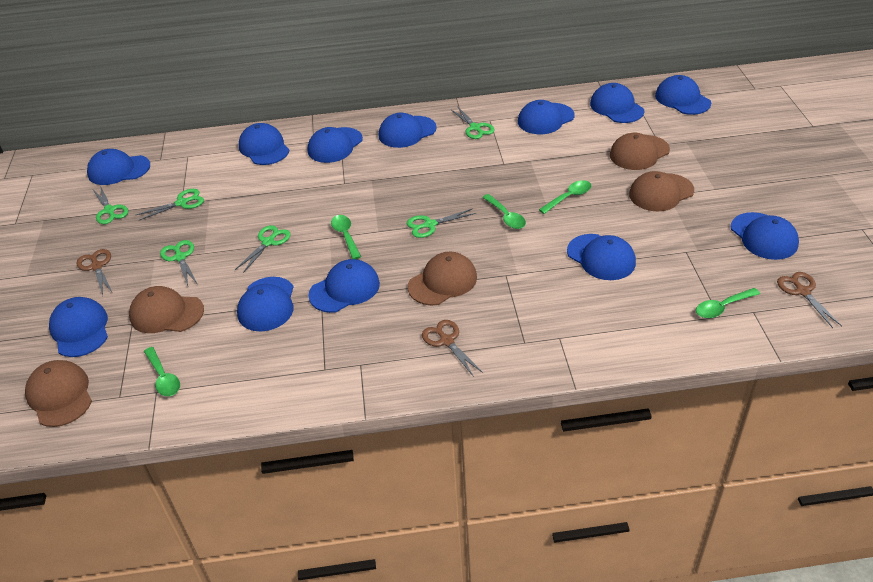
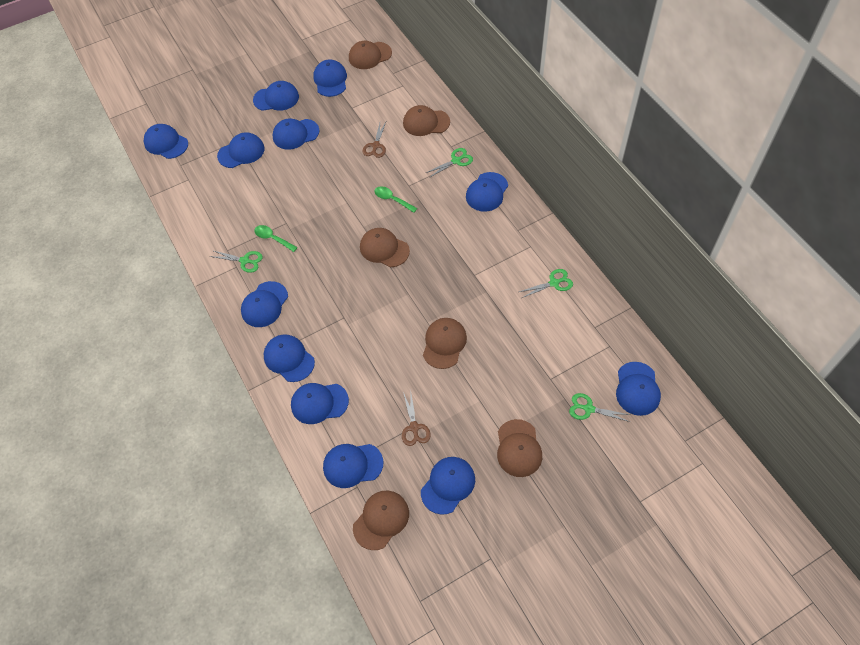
brown cap: [25,360,92,427] [129,286,204,333] [408,252,477,306] [610,133,670,170] [629,171,694,211] = 5 -> [349,41,392,69] [353,491,409,550] [360,228,410,267] [403,105,450,136] [423,318,467,369] [497,419,542,477] = 6
brown scissors: [77,249,112,295] [422,320,483,377] [777,272,842,328] = 3 -> [362,122,386,158] [402,392,431,446] = 2
green scissors: [92,186,128,224] [136,189,204,221] [160,240,197,286] [235,225,291,273] [407,209,476,238] [450,106,494,139] = 6 -> [210,250,263,273] [426,148,473,178] [519,269,573,298] [569,393,630,422] = 4
green spoon: [144,347,180,396] [331,215,361,259] [482,194,526,229] [539,180,591,214] [696,288,760,318] = 5 -> [254,225,298,252] [374,186,417,213] = 2

